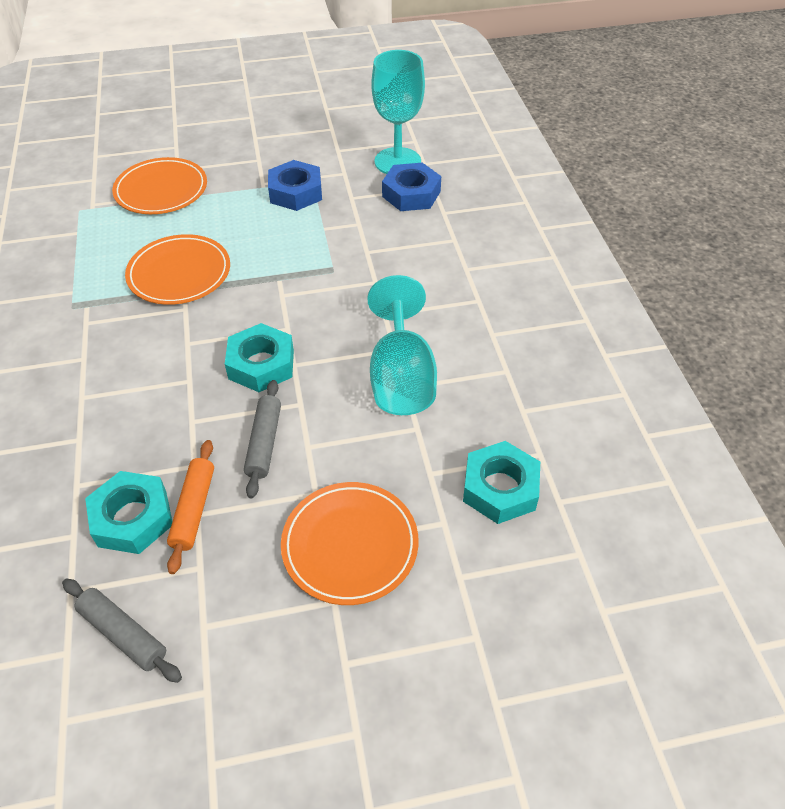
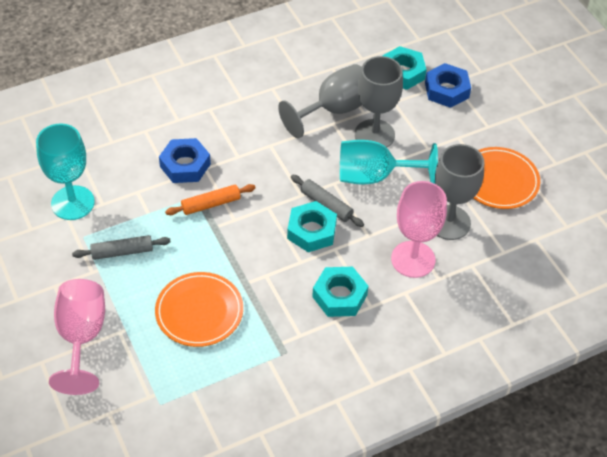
grey goblet: none = 0 -> [278,64,362,138] [355,56,403,147] [435,144,484,240] = 3
orange plate: [112,157,207,214] [125,234,230,305] [281,482,419,605] = 3 -> [155,272,243,347] [474,147,540,209] = 2
pink goblet: none = 0 -> [49,279,105,395] [391,181,447,278] = 2

